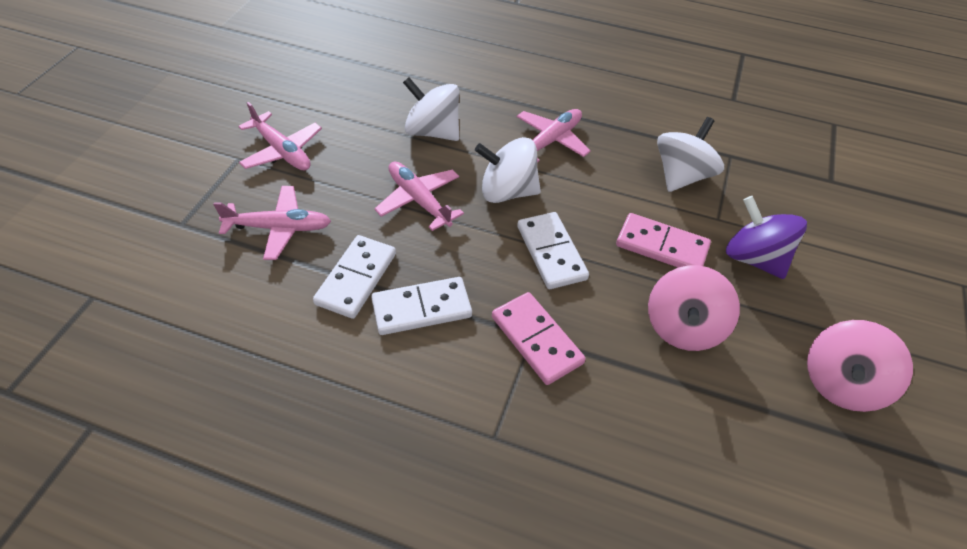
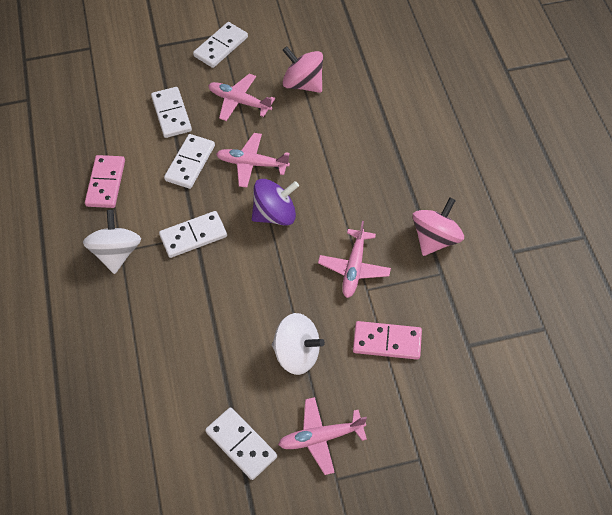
white domino: [313,235,396,319] [371,277,472,335] [517,212,589,289] = 3 -> [151,87,192,138] [159,211,227,258] [164,134,215,189] [193,22,248,68] [205,407,277,480] = 5
white spinning top: [403,77,459,141] [475,137,541,203] [657,117,724,192] = 3 -> [83,209,141,274] [272,313,325,375] = 2

